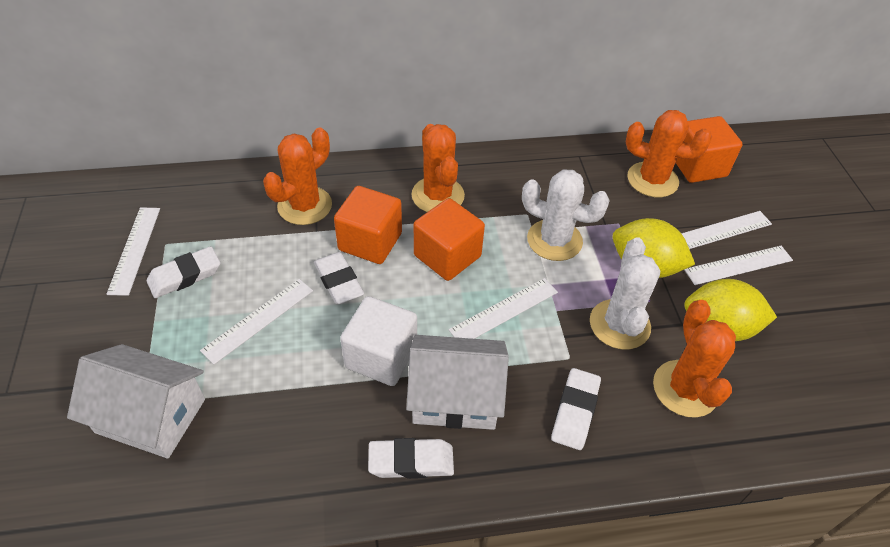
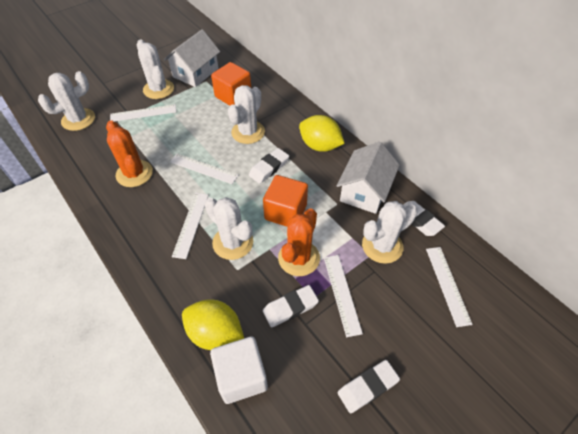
orange cactus: [263,128,332,225] [412,124,465,212] [626,110,712,197] [653,300,736,418] = 4 -> [106,120,153,187] [278,208,320,276] = 2
orange cube: [334,186,402,264] [414,198,485,281] [676,116,743,183] = 3 -> [211,62,251,106] [263,175,308,227] = 2
white cactus: [522,169,610,261] [590,237,660,350] = 2 -> [38,71,95,131] [137,39,174,99] [204,197,253,260] [228,85,265,144] [362,201,418,264] = 5

